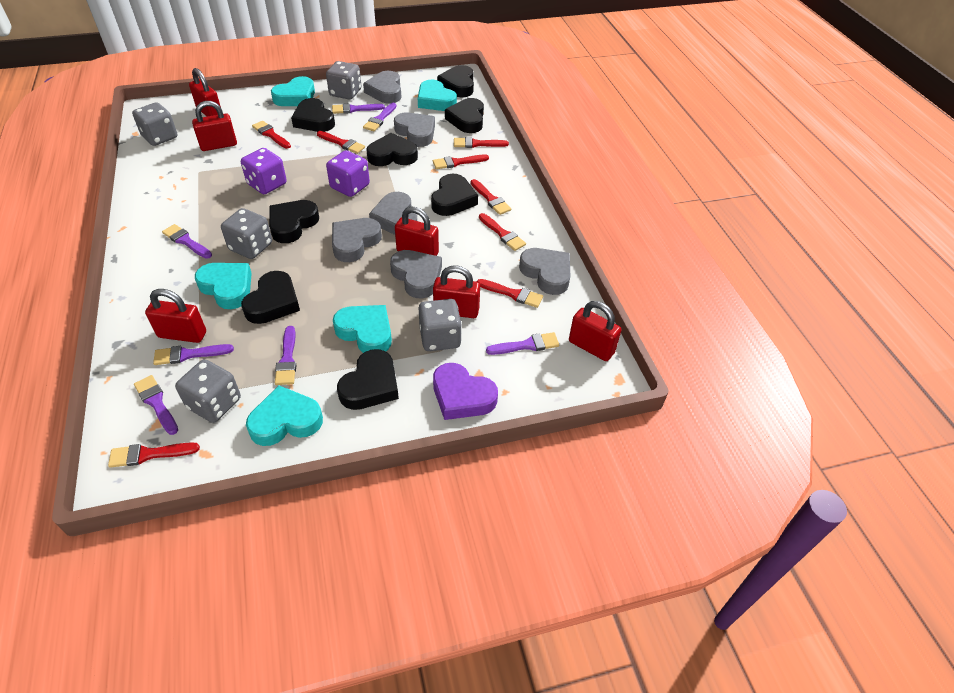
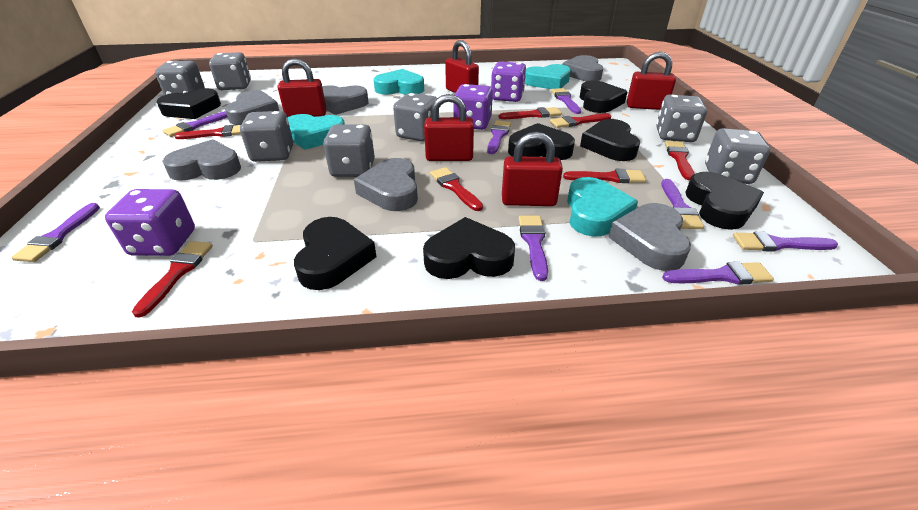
black heart: [241,271,300,324] [269,200,319,243] [291,98,335,132] [337,349,399,410] [366,133,418,166] [431,174,478,216] [437,65,474,97] [445,98,484,133] = 8 -> [157,88,221,119] [294,217,376,290] [423,217,515,279] [508,123,575,160] [580,81,628,113] [580,119,640,161] [685,172,764,230] = 7
grey dice: [132,102,178,146] [175,359,241,423] [221,208,272,259] [326,61,361,100] [419,299,462,351] = 5 -> [155,61,205,95] [209,52,251,90] [240,111,293,162] [323,124,375,177] [393,93,439,142] [656,94,707,142] [705,128,770,184] = 7
purple brush: [134,375,178,435] [153,344,234,365] [162,224,212,259] [275,326,296,385] [332,103,385,114] [363,103,396,131] [486,332,559,355] = 7 -> [11,203,100,262] [163,111,227,137] [487,120,511,154] [518,216,548,281] [551,88,581,114] [661,179,704,229] [662,262,774,285] [733,232,838,252] = 8
purple dice: [241,148,287,194] [326,150,370,197] = 2 -> [105,189,195,256] [453,84,493,130] [491,61,526,102] = 3
purple heart: [433,363,498,420] = 1 -> none = 0
red brush: [108,442,200,468] [252,121,291,149] [317,131,365,154] [433,154,489,169] [454,137,509,148] [471,179,511,215] [477,279,543,308] [479,213,526,251] = 8 -> [132,241,213,318] [174,125,241,139] [430,167,483,211] [499,107,562,119] [550,113,612,128] [563,169,646,183] [665,141,694,180] = 7
red padlock: [145,289,206,343] [189,68,221,117] [192,101,237,151] [395,206,439,256] [433,266,480,318] [569,301,622,361] = 6 -> [278,58,327,117] [424,94,474,161] [445,40,479,93] [502,132,563,206] [627,52,676,110] = 5
turquoise heart: [195,263,252,309] [246,385,323,446] [271,76,315,106] [333,305,392,353] [418,80,457,111] = 5 -> [287,114,345,150] [374,69,424,95] [525,64,571,89] [567,177,638,237] = 4

